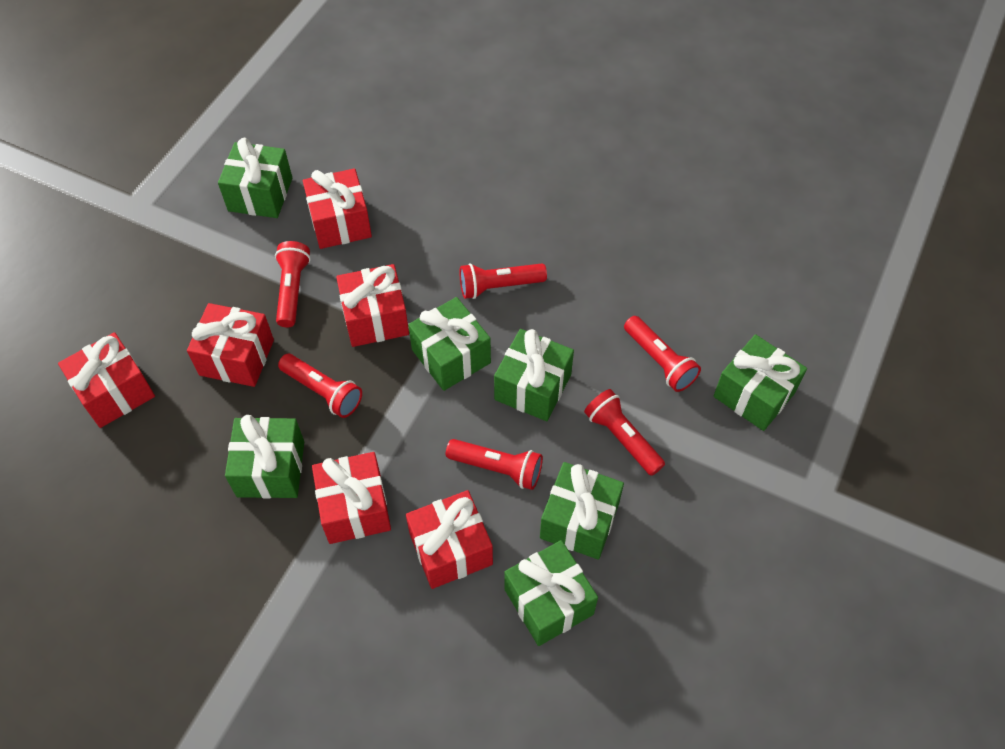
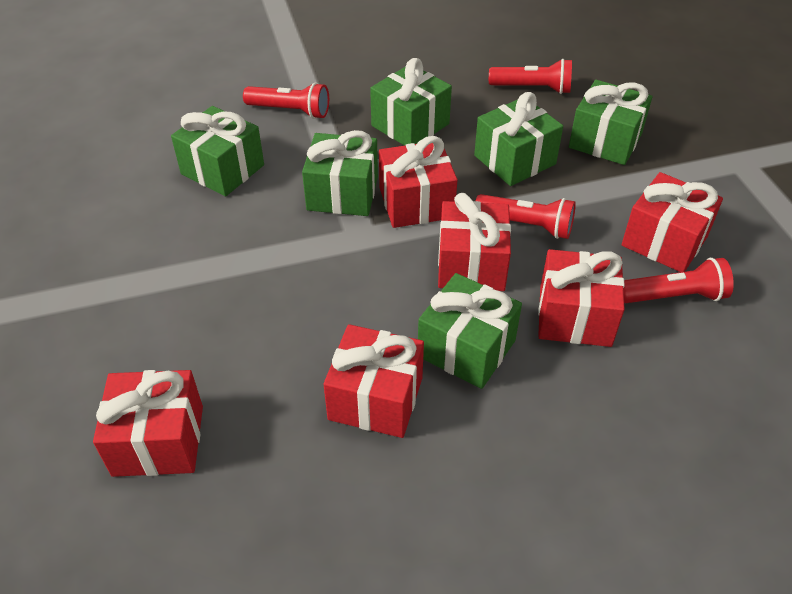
green gift: [218,138,292,218] [225,415,304,499] [408,297,491,391] [494,329,574,421] [504,540,598,646] [540,462,624,560] [713,334,807,431] = 7 -> [171,106,264,196] [302,130,378,216] [370,58,452,146] [418,273,522,389] [474,92,563,186] [569,80,652,165] = 6
red flashlight: [275,241,311,328] [278,354,362,418] [446,439,543,490] [460,263,547,299] [584,389,665,476] [624,316,701,392] = 6 -> [243,83,329,119] [476,194,576,239] [489,59,572,94] [624,258,734,303] = 4

